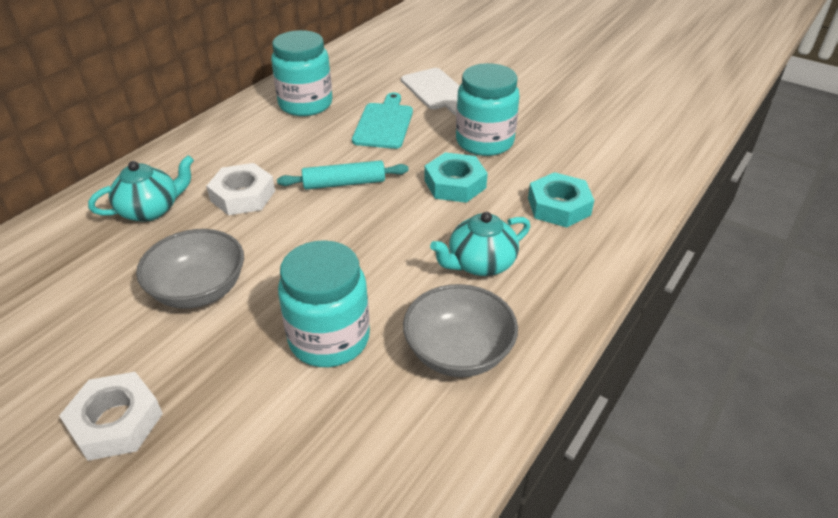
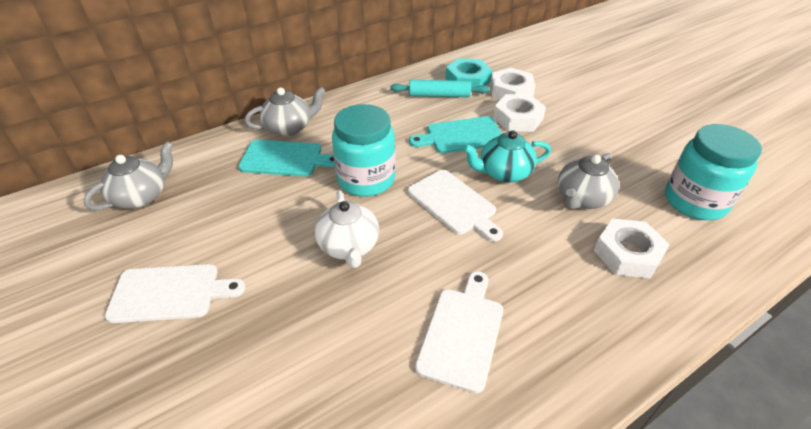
grey bowl: [136,229,244,309] [403,284,518,377] = 2 -> none = 0
grey teapot: none = 0 -> [83,141,173,211] [244,86,326,136] [558,153,619,209] = 3
turquoise cutting board: [352,93,413,149] = 1 -> [238,140,335,176] [409,116,502,153] = 2
turquoise jar: [271,30,332,116] [278,240,370,367] [456,63,520,156] = 3 -> [332,104,396,197] [665,124,762,220] = 2
turquoise nut: [425,152,488,203] [528,172,594,228] = 2 -> [445,58,492,87] = 1
turquoise teapot: [88,155,194,222] [430,212,530,276] = 2 -> [463,130,551,183] = 1
white cutting board: [401,68,460,115] = 1 -> [105,264,245,323] [408,170,503,242] [415,271,503,393] = 3
white nut: [59,372,163,461] [206,163,275,215] = 2 -> [490,68,535,100] [493,94,546,132] [594,218,670,279] = 3
white teapot: none = 0 -> [315,190,379,268] = 1

